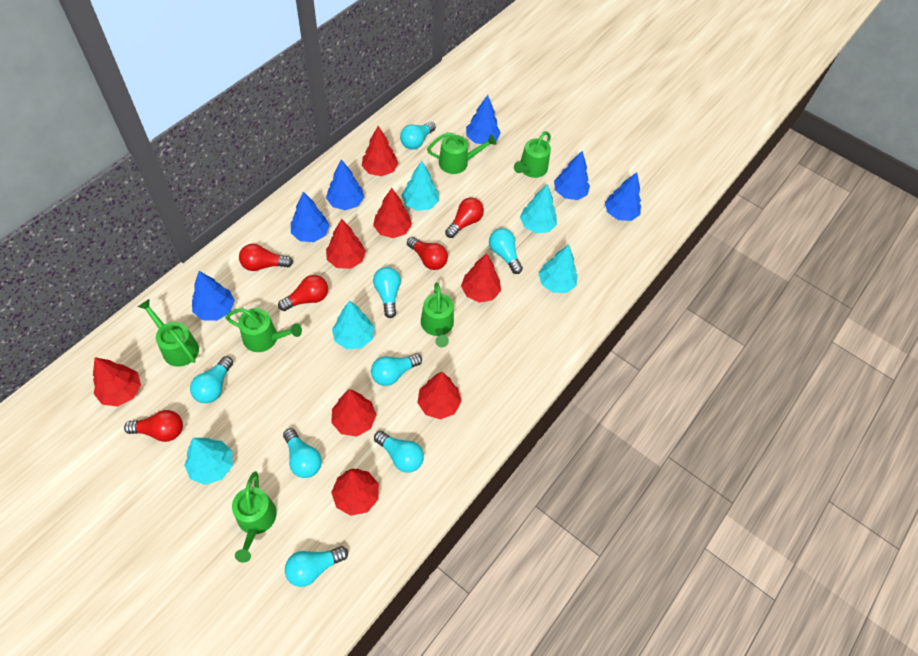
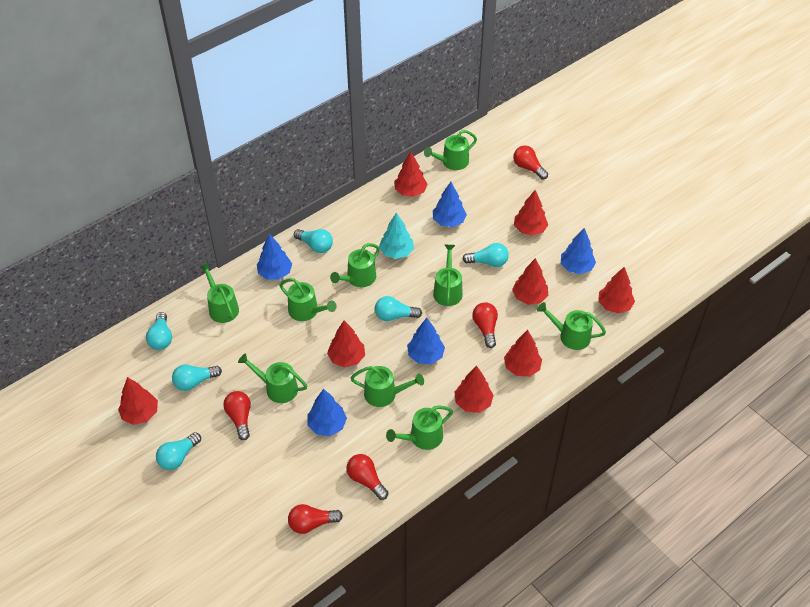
blue tree: [192,271,235,321] [291,192,330,242] [326,159,364,210] [466,95,501,144] [554,151,590,200] [605,172,641,221] = 6 -> [257,234,292,280] [308,389,347,436] [407,318,445,364] [433,182,467,227] [561,228,596,274] = 5
green watering can: [138,299,199,367] [225,308,302,352] [232,471,277,563] [421,282,454,347] [427,132,496,174] [514,131,551,178] = 6 -> [200,263,239,323] [238,353,307,403] [279,278,336,321] [330,243,380,287] [351,366,424,407] [386,405,453,450] [424,130,477,170] [433,245,463,306] [537,302,606,350] = 9
turquoise light bulb: [190,356,233,403] [283,428,322,478] [285,546,348,587] [371,354,422,386] [373,267,401,318] [374,431,424,473] [400,121,436,149] [489,228,523,274] = 8 -> [146,312,172,350] [156,432,201,470] [172,364,222,391] [294,229,333,253] [375,296,422,321] [463,243,509,267] = 6
turquoise tree: [184,438,233,485] [332,301,374,349] [402,161,439,211] [520,184,557,233] [538,245,578,293] = 5 -> [379,213,414,259] = 1

